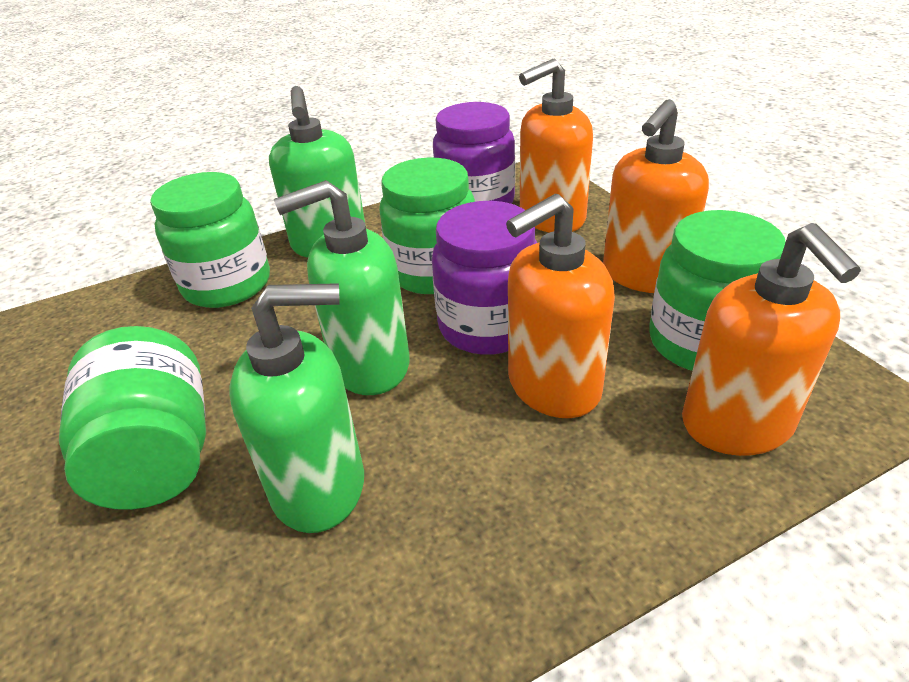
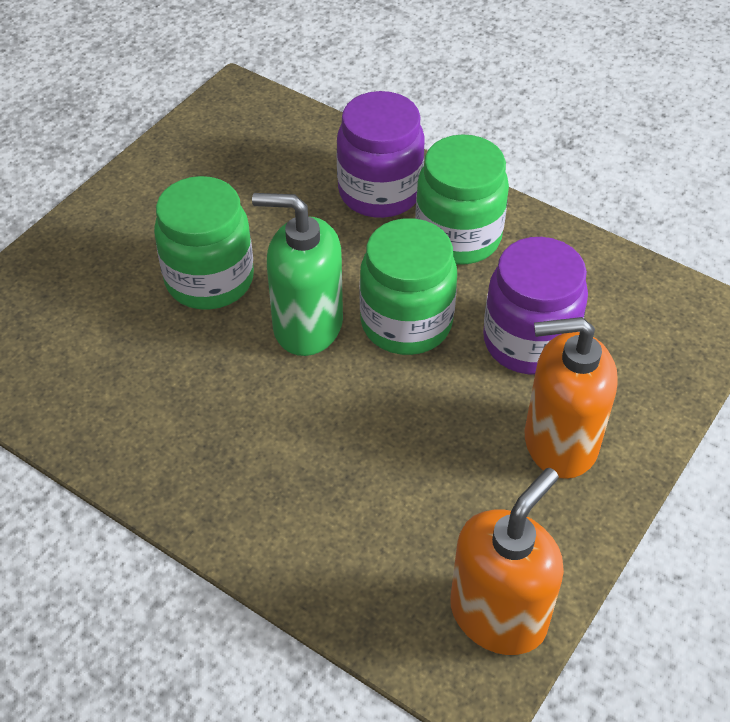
green jar: [59,326,206,510] [150,172,270,308] [379,157,475,294] [649,210,786,371] = 4 -> [154,176,254,310] [360,218,457,355] [415,134,509,265] = 3
green soap dispenser: [229,283,364,533] [269,86,366,257] [274,180,410,395] = 3 -> [252,193,343,356] = 1
orange soap dispenser: [506,194,615,418] [519,58,593,233] [603,99,709,293] [682,223,861,456] = 4 -> [450,468,564,655] [525,317,618,479] = 2

